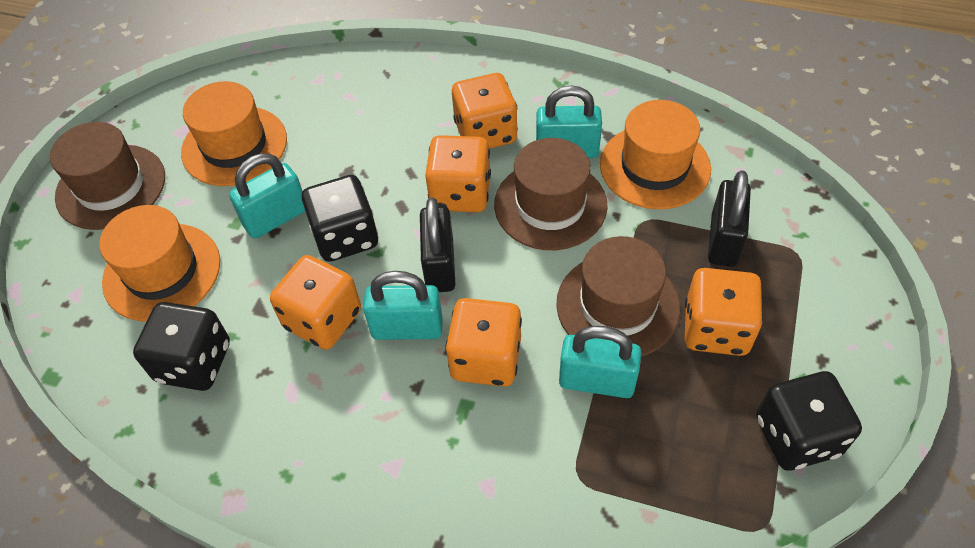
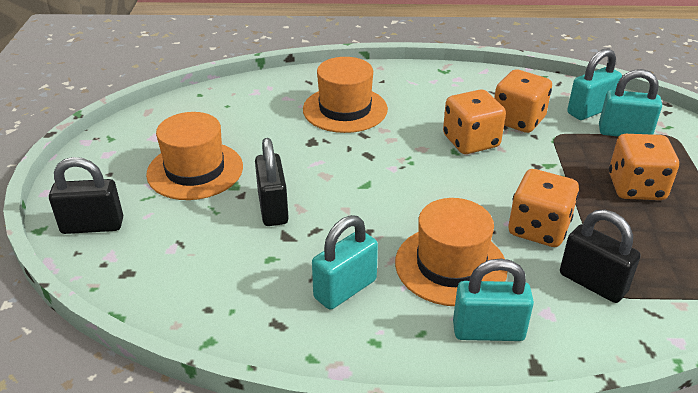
black dice: [133,302,230,391] [302,175,378,262] [756,371,862,471] = 3 -> none = 0
black padlock: [420,198,455,292] [708,170,751,267] = 2 -> [49,157,123,234] [255,138,289,226] [560,209,640,303] = 3
brown hat: [50,122,165,230] [494,138,608,250] [556,236,680,357] = 3 -> none = 0
orange dice: [270,255,361,350] [425,135,491,212] [445,298,522,387] [452,73,518,149] [685,268,763,356] = 5 -> [443,89,506,154] [494,69,552,133] [509,169,579,247] [609,134,679,200] = 4

